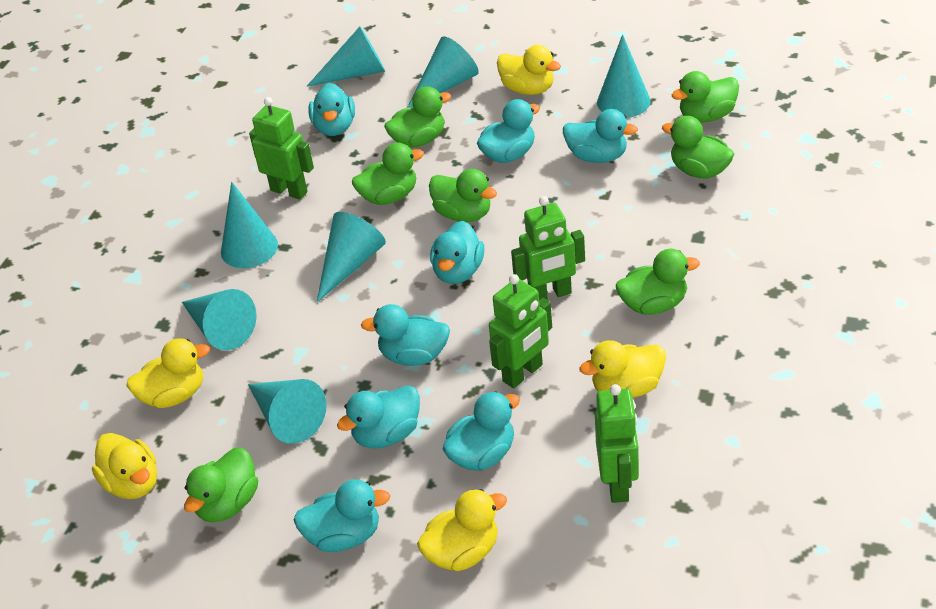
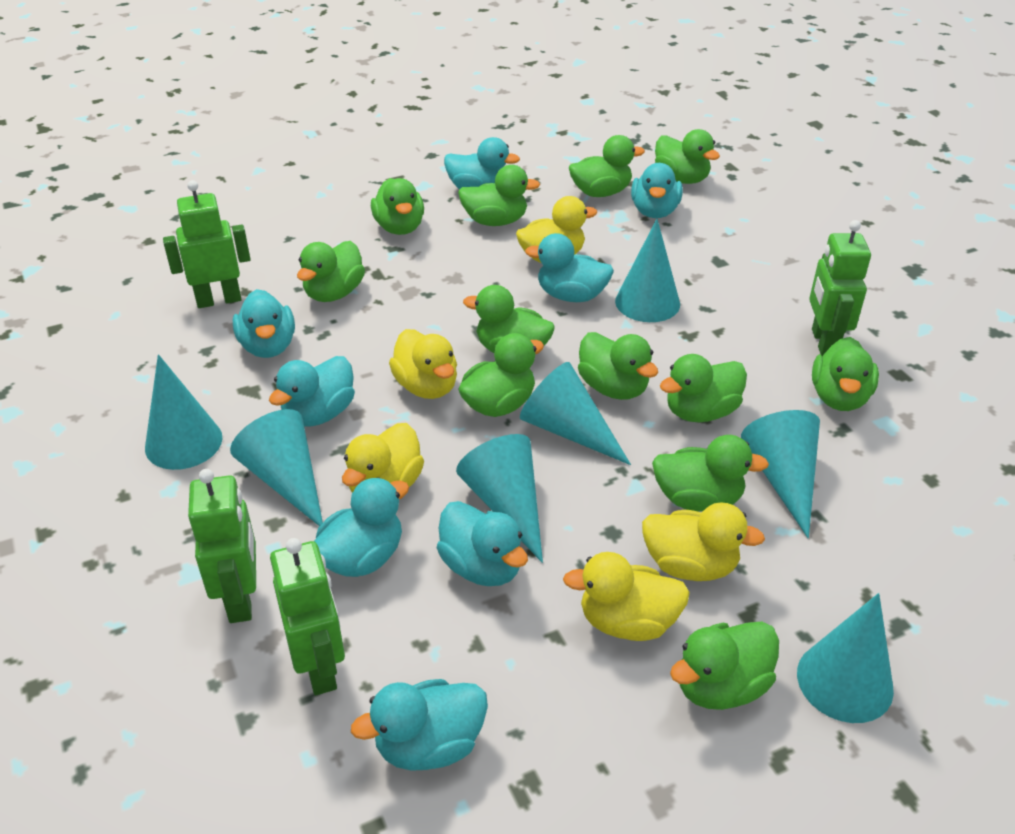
green duck: [184,447,258,522] [352,143,424,205] [384,86,451,148] [429,169,497,222] [616,249,700,315] [662,116,734,179] [672,71,739,122] = 7 -> [297,241,365,302] [371,178,424,235] [458,165,540,226] [458,333,544,417] [463,285,555,353] [569,135,645,197] [578,332,658,400] [652,435,769,512] [655,129,720,184] [660,354,747,422] [670,622,779,710] [812,337,879,411] = 12

